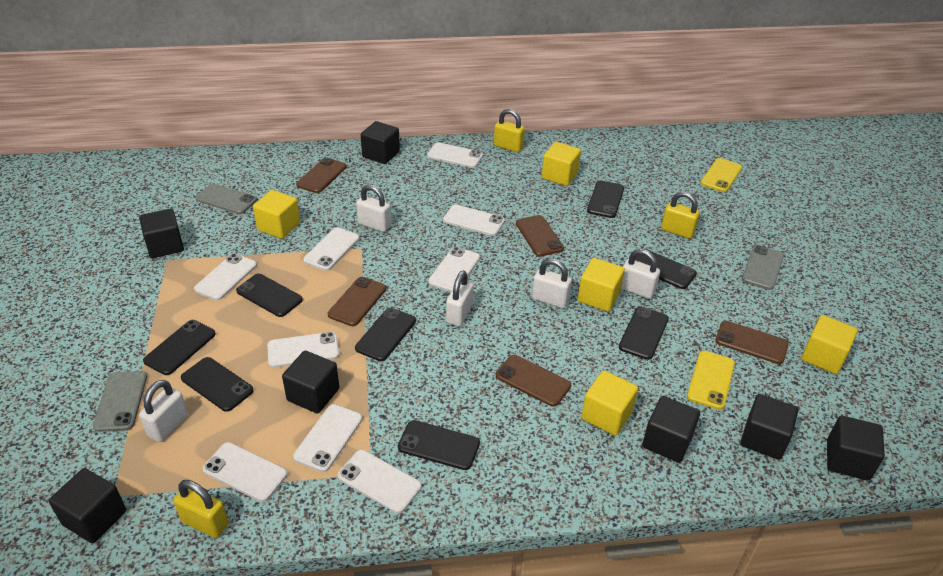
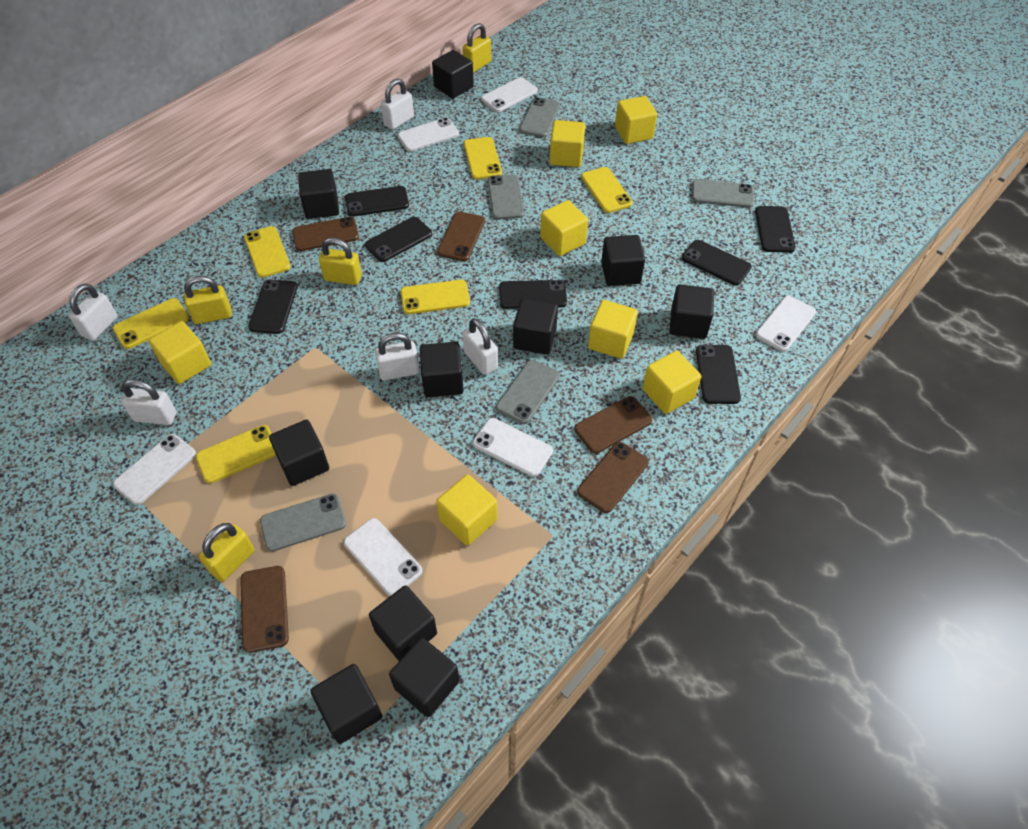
black cube: [49,468,126,543] [139,209,184,258] [282,351,339,414] [361,121,400,164] [642,396,700,463] [740,394,798,460] [827,415,885,481] = 7 -> [269,420,329,486] [298,169,339,219] [311,664,382,744] [369,585,437,661] [389,638,459,717] [420,342,464,397] [432,50,474,99] [513,299,558,355] [601,235,645,286] [669,284,714,339] = 10
black phone: [143,320,216,375] [181,357,254,412] [236,274,303,317] [355,308,416,361] [398,420,480,470] [587,180,624,218] [619,307,669,360] [635,249,697,289] = 8 -> [248,279,298,334] [345,186,409,217] [365,217,432,262] [499,280,567,309] [682,240,752,285] [696,345,741,404] [755,206,796,253] = 7
grey phone: [93,371,147,432] [196,184,257,214] [742,245,784,290] = 3 -> [260,494,346,552] [488,174,524,220] [496,360,560,424] [519,97,560,137] [692,179,754,208] = 5
white phone: [194,253,257,300] [202,442,287,502] [267,332,339,368] [293,404,362,472] [303,227,359,271] [338,450,421,513] [427,142,483,168] [428,247,480,292] [443,204,505,236] = 9 -> [113,434,196,505] [344,518,423,596] [398,118,459,151] [473,418,553,477] [481,77,538,112] [755,296,816,352] = 6
yellow cube: [253,190,300,239] [542,142,581,186] [578,258,625,312] [581,370,638,436] [801,315,858,374] = 5 -> [148,321,211,384] [436,474,497,546] [540,200,588,256] [549,120,585,167] [588,300,638,359] [615,96,657,144] [642,351,701,414] = 7
yellow padlock: [173,480,229,538] [494,109,525,152] [661,191,700,239] = 3 -> [184,276,232,324] [199,523,254,582] [319,238,362,285] [462,23,491,73] = 4
yellow phone: [687,351,735,410] [701,158,742,192] = 2 -> [113,298,189,349] [196,425,276,483] [244,226,291,278] [400,280,470,314] [464,137,502,180] [581,167,633,213] = 6

